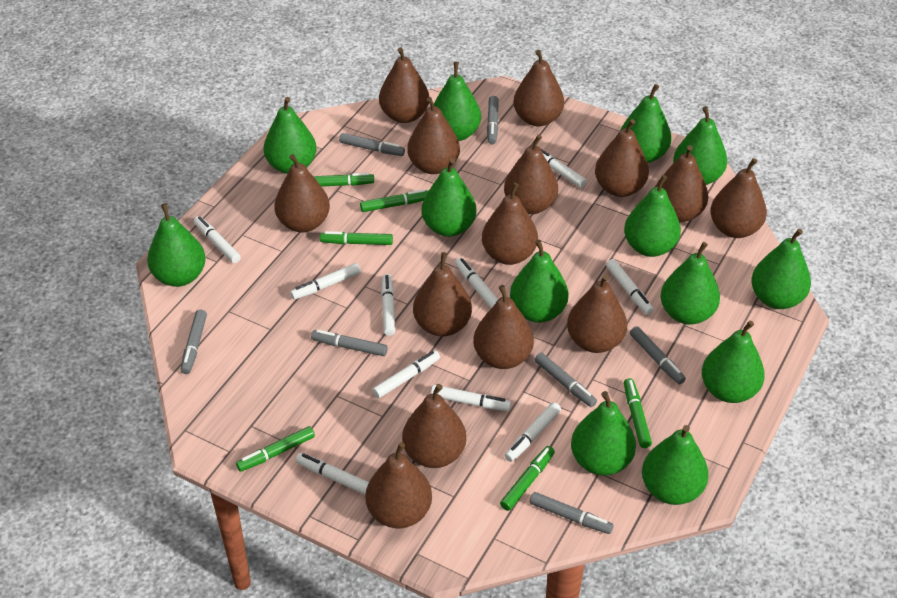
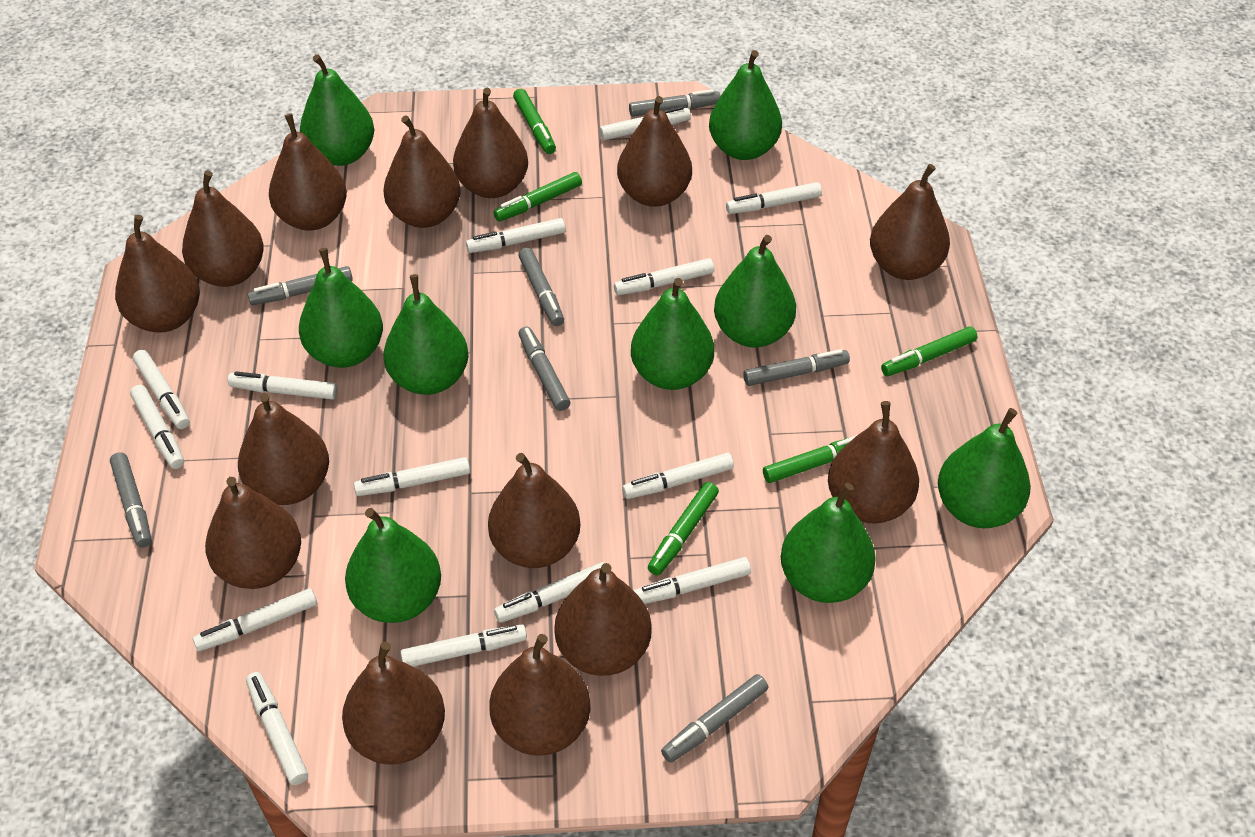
green marker: [236,426,315,472] [313,173,374,187] [320,231,393,245] [360,189,428,212] [500,446,555,511] [624,378,652,448] = 6 -> [493,172,582,221] [513,89,556,154] [648,482,719,575] [763,435,857,483] [881,326,977,376] = 5
green pear: [147,203,206,287] [264,97,317,174] [421,158,476,237] [434,62,481,141] [510,240,569,323] [571,391,636,476] [620,84,672,163] [624,175,681,257] [642,425,709,505] [661,242,720,325] [673,106,727,185] [702,321,765,403] [751,229,811,309] = 13 -> [299,248,383,368] [300,54,374,166] [345,508,441,623] [383,274,469,395] [631,278,714,390] [709,50,782,160] [714,235,796,347] [781,483,876,603] [938,408,1031,528] = 9
white marker: [194,216,241,263] [290,263,361,300] [296,453,369,495] [372,350,440,398] [381,274,395,336] [431,385,511,411] [455,258,498,308] [505,402,561,462] [540,148,587,188] [606,259,654,315] = 10 -> [130,385,184,469] [133,350,190,429] [193,588,317,651] [228,371,338,400] [246,672,308,785] [354,457,470,496] [400,624,527,667] [466,218,566,253] [494,562,605,623] [600,106,691,140] [614,258,714,295] [622,453,734,499] [633,557,751,604] [726,182,822,214] = 14

